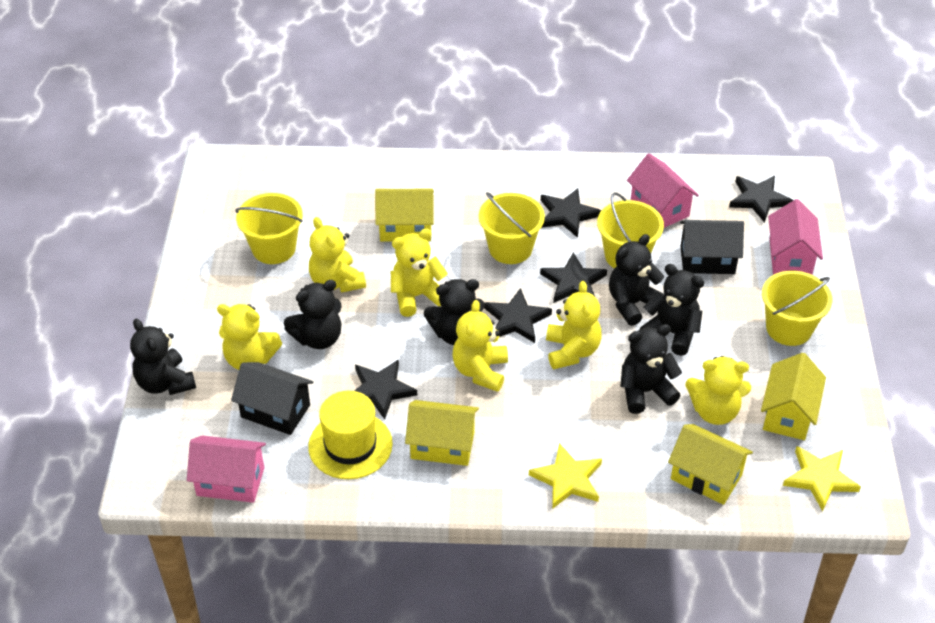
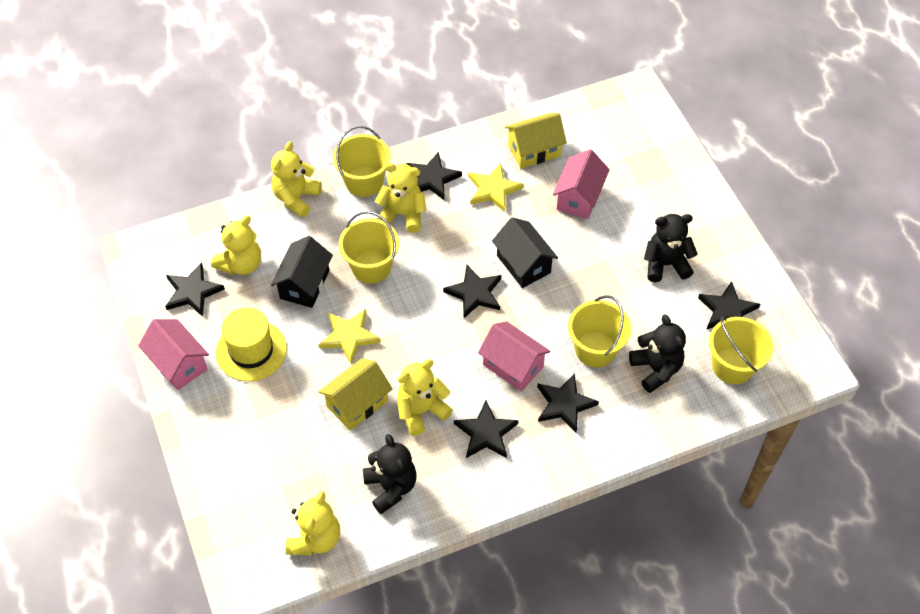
black star: [355,360,417,420] [484,288,552,343] [540,252,607,303] [541,188,601,238] [729,176,793,223] = 5 -> [165,263,225,317] [406,152,462,201] [443,265,501,318] [454,400,519,458] [537,373,599,433] [698,281,760,330] = 6
black teddy bear: [130,319,196,395] [284,280,341,349] [424,279,485,345] [609,234,665,326] [620,324,682,414] [639,264,704,356] = 6 -> [363,434,417,514] [629,314,686,393] [644,214,698,282] = 3
yellow house: [375,189,434,242] [405,400,479,466] [668,424,753,505] [761,353,826,440] = 4 -> [319,358,393,431] [505,113,567,169] = 2
yellow teddy bear: [217,304,282,370] [309,217,366,293] [391,228,448,317] [452,300,508,392] [546,281,602,369] [685,356,751,425] = 6 -> [211,216,261,275] [271,141,322,218] [286,491,340,555] [375,163,426,233] [397,359,453,436] = 5

